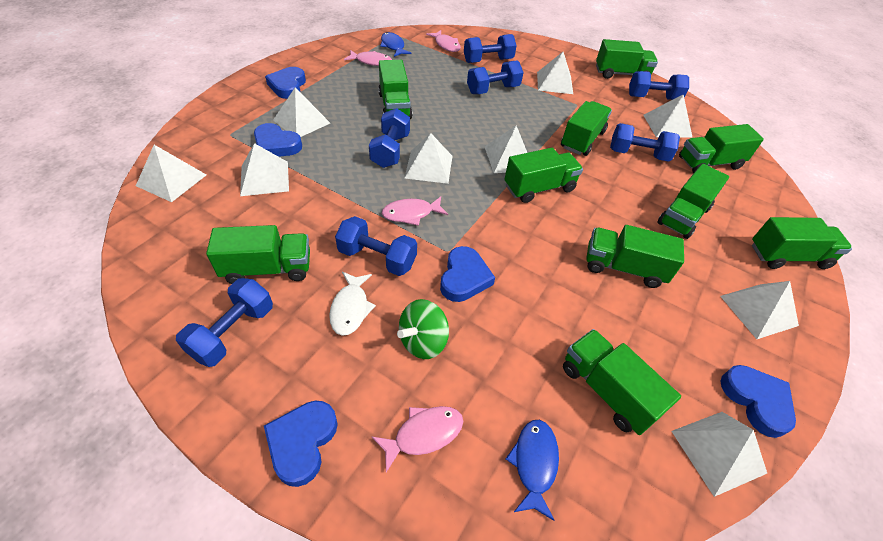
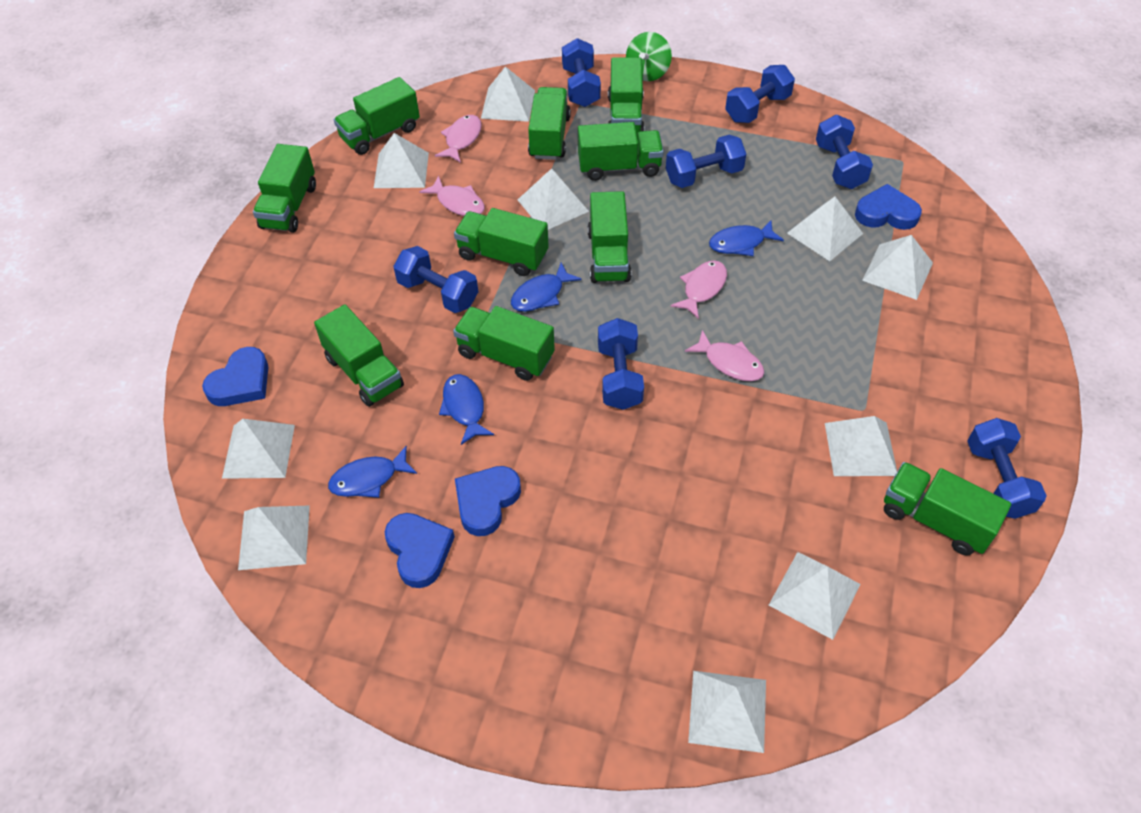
blue fish: [380,32,411,57] [506,420,559,521] = 2 -> [328,446,417,498] [439,374,494,445] [511,262,581,312] [709,220,784,256] = 4
blue heart: [254,123,302,157] [264,401,338,487] [265,67,306,99] [440,246,495,302] [720,365,796,438] = 5 -> [202,347,268,406] [385,513,455,588] [455,466,521,536] [855,184,922,230] = 4
white fish: [329,272,376,336] = 1 -> none = 0
white pyramid: [136,145,206,202] [240,143,289,196] [273,87,330,137] [404,133,452,184] [485,125,527,173] [537,52,573,94] [643,94,693,138] [671,412,767,497] [720,281,799,339] = 9 -> [222,419,295,479] [238,505,310,570] [374,133,429,188] [481,66,535,122] [518,168,589,230] [688,671,766,753] [769,552,861,640] [787,197,863,261] [825,416,897,476] [862,235,933,300] = 10

